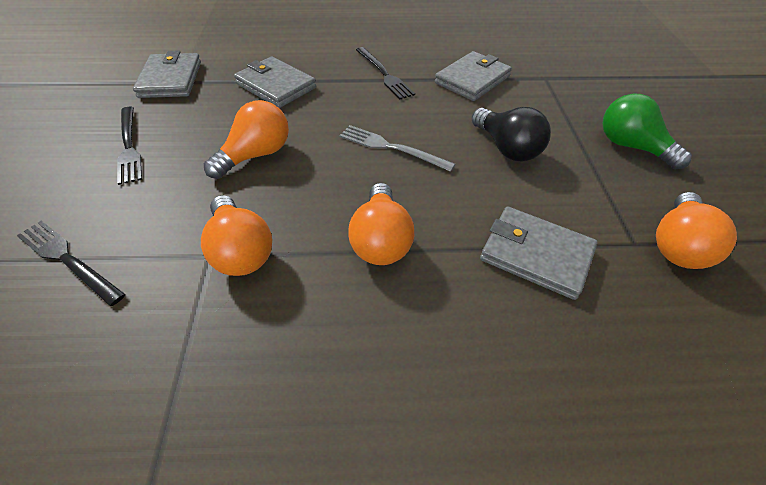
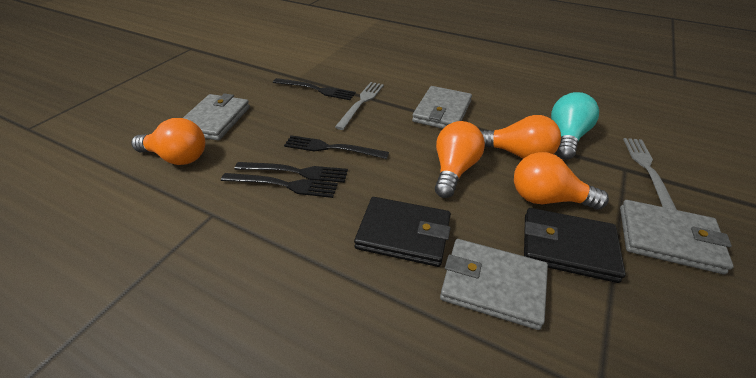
black fork: [17,221,126,306] [117,107,142,185] [356,47,415,99] = 3 -> [221,173,338,198] [234,162,348,183] [273,78,356,100] [284,135,389,159] = 4
black light bulb: [471,107,551,161] = 1 -> none = 0
black wallet: none = 0 -> [354,197,451,267] [524,208,626,283] = 2
green light bulb: [602,94,692,169] = 1 -> none = 0
grey fork: [339,125,455,172] = 1 -> [335,82,384,130] [623,138,677,210] = 2
turquoise light bulb: none = 0 -> [551,92,599,160] = 1

